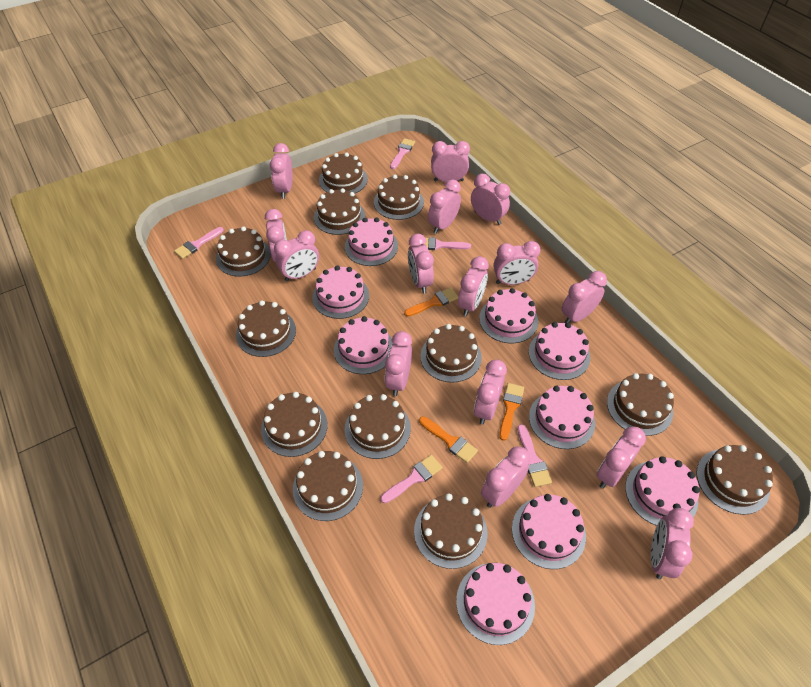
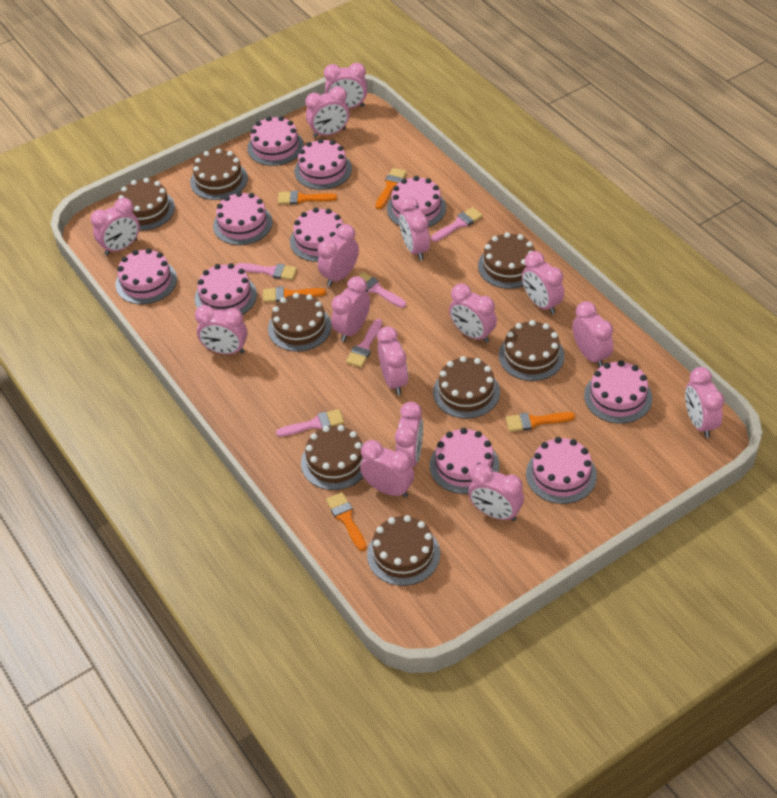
brown cake: [216,227,271,277] [236,300,296,357] [261,392,328,457] [293,451,363,521] [314,188,365,235] [319,152,368,193] [345,394,411,459] [374,174,424,220] [414,493,488,569] [420,324,482,383] [607,373,674,436] [696,445,773,515] = 12 -> [118,178,175,231] [190,148,248,200] [268,293,332,352] [301,425,364,490] [367,515,440,586] [433,356,500,418] [478,232,535,289] [499,320,565,381] = 8
orange brush: [404,287,458,317] [419,416,478,463] [499,383,524,441] = 3 -> [263,287,326,302] [278,191,337,204] [326,492,367,551] [375,168,407,209] [506,412,575,432] = 5
pink cake: [312,266,369,319] [334,316,393,374] [345,217,398,266] [456,563,535,645] [479,288,538,343] [512,494,586,569] [529,322,590,380] [529,386,595,449] [625,456,700,526] = 9 -> [115,248,177,304] [195,263,257,315] [213,192,273,245] [247,116,304,166] [290,208,343,262] [294,138,352,190] [387,176,446,227] [430,428,499,494] [526,437,597,504] [584,360,652,424] = 10

